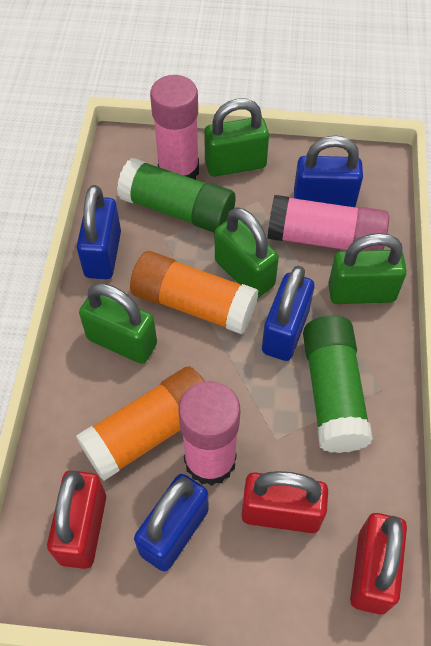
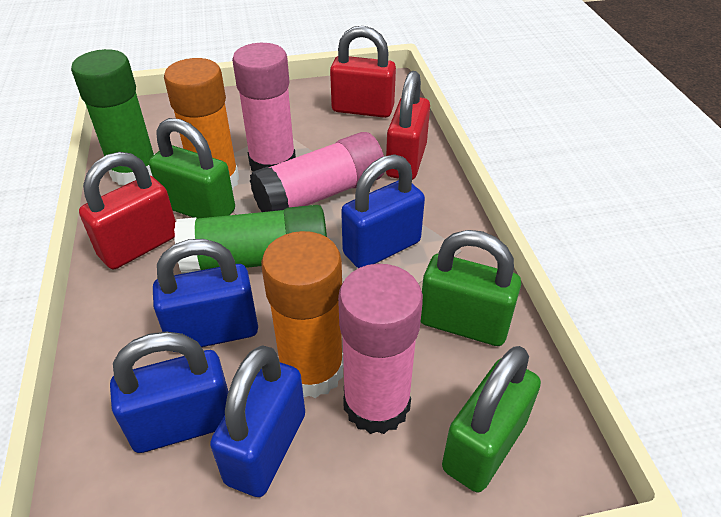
green padlock: [79,283,157,364] [204,99,269,177] [215,207,279,298] [328,233,407,304] = 4 -> [149,118,235,219] [421,230,521,346] [442,346,541,492] = 3

